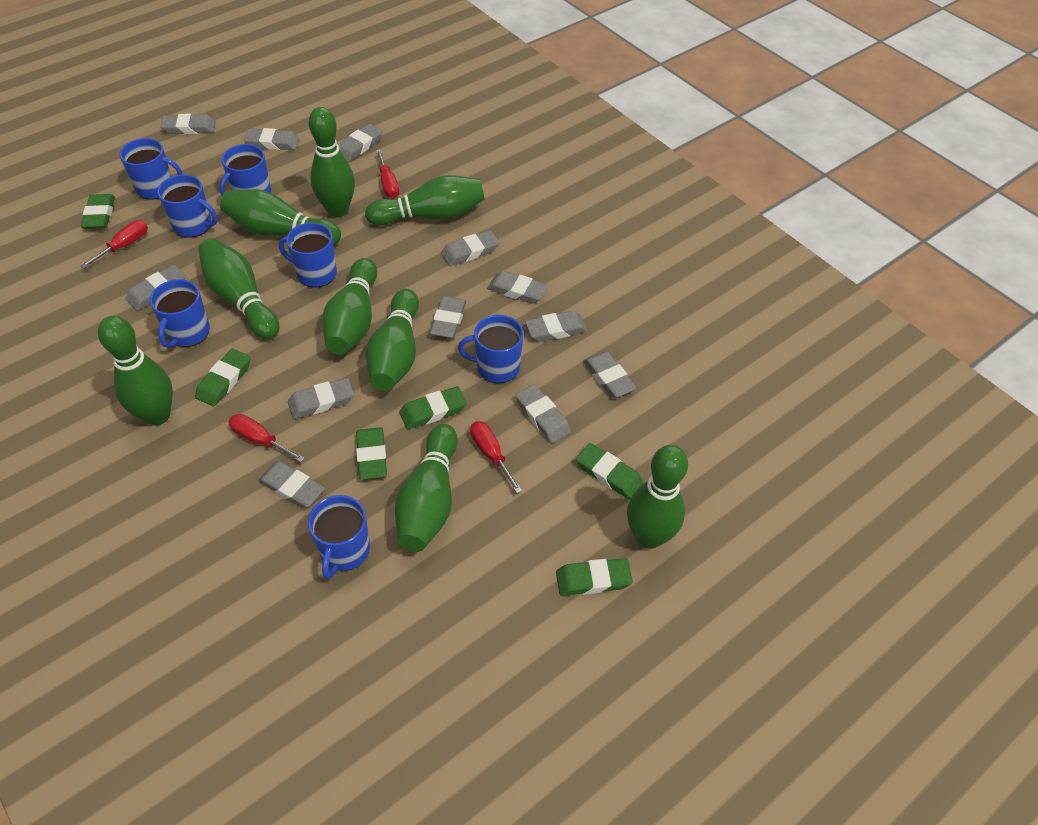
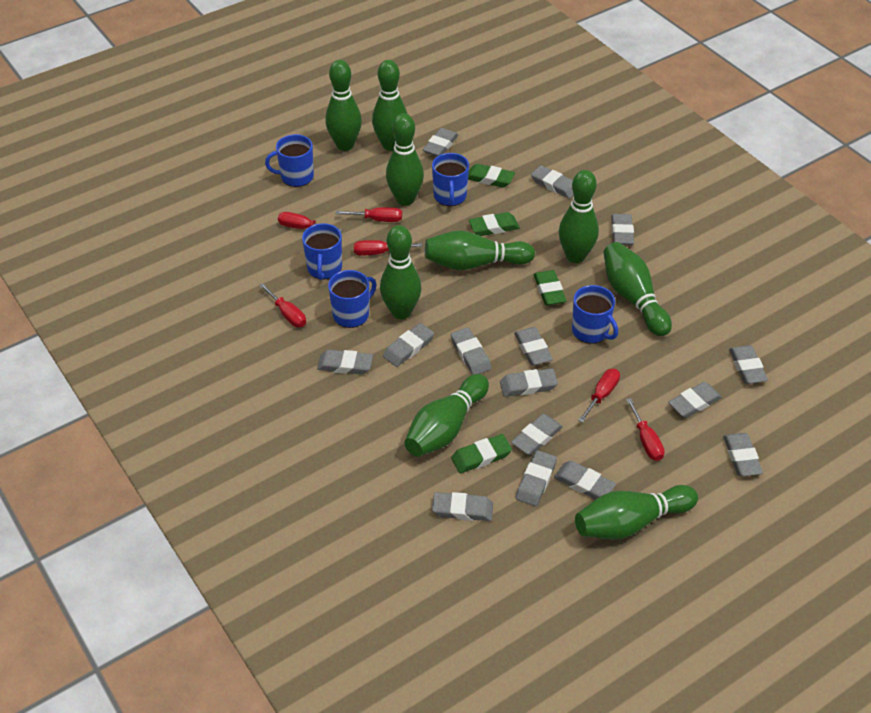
blue mug: [119,138,183,200] [150,279,210,348] [157,174,218,238] [220,144,271,196] [279,223,337,288] [308,495,370,579] [458,315,524,383] = 7 -> [265,134,314,187] [302,223,342,280] [328,270,377,328] [432,153,469,206] [572,285,618,344] = 5
green eraser: [81,194,115,229] [195,349,251,406] [356,427,387,480] [399,386,467,429] [556,558,633,596] [576,443,644,499] = 6 -> [451,434,512,473] [468,164,515,188] [469,212,520,236] [534,270,566,305] = 4
grey eraser: [126,265,186,311] [160,114,216,134] [244,128,300,150] [258,461,325,508] [288,378,354,419] [338,124,383,162] [430,296,466,338] [441,230,499,266] [487,271,548,304] [515,384,571,443] [525,311,587,342] [583,351,637,398] = 12 -> [317,350,373,375] [383,323,434,367] [423,128,458,156] [432,492,493,521] [451,328,491,375] [500,368,558,397] [511,414,563,455] [514,327,553,366] [516,450,557,506] [531,165,573,199] [554,461,616,500] [611,214,634,245] [668,382,722,418] [723,433,763,476] [729,345,768,384] = 15
red screwdriver: [80,220,148,269] [229,414,305,462] [376,149,399,198] [470,421,522,493] = 4 -> [259,283,306,327] [278,212,343,232] [336,207,402,222] [354,240,422,256] [578,369,620,423] [626,398,665,461] = 6

